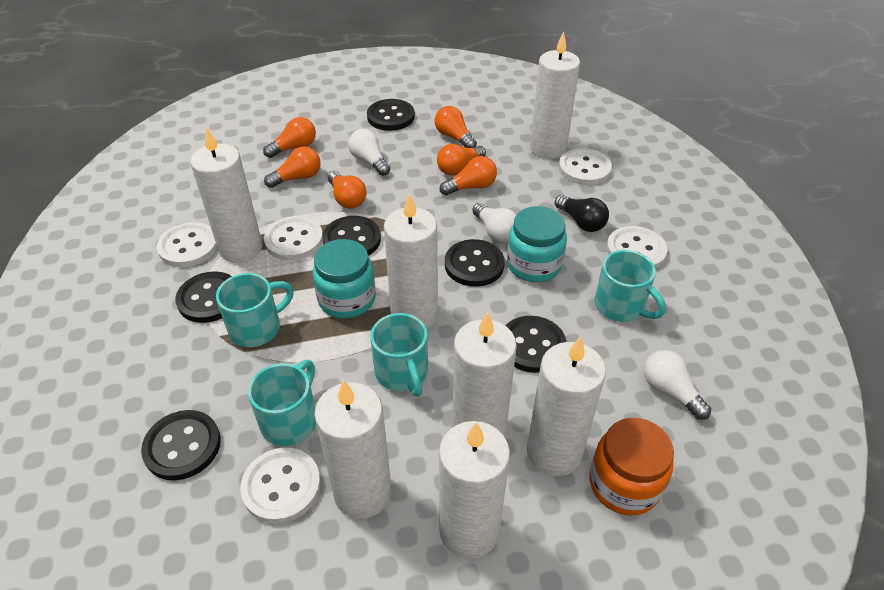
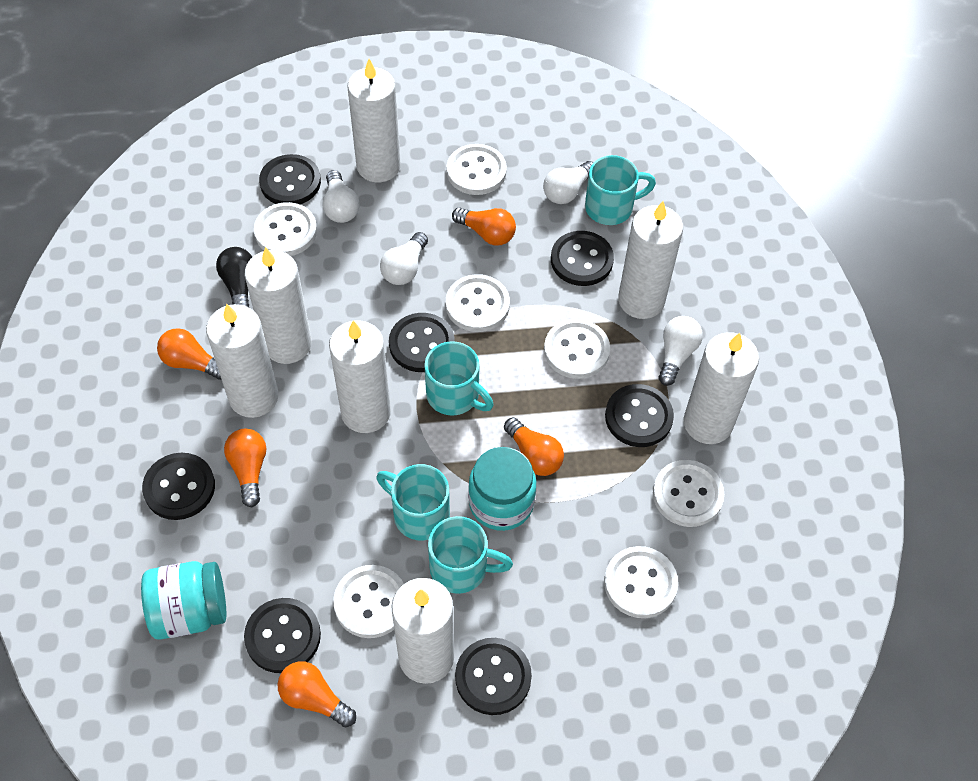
black button: [141,410,221,480] [175,271,232,323] [322,216,381,256] [367,99,415,131] [445,239,505,287] [505,316,567,373] = 6 -> [142,453,215,520] [244,598,321,673] [259,154,321,204] [389,313,455,372] [455,638,532,715] [551,231,614,286] [605,384,674,447] = 7
orange jar: [590,418,674,516] = 1 -> none = 0
orange light bulb: [263,117,316,158] [264,146,321,188] [328,171,367,209] [435,106,477,148] [437,144,486,176] [440,156,497,195] = 6 -> [157,328,221,380] [224,429,266,507] [277,661,356,728] [452,207,516,246] [504,417,564,476] = 5
white button: [157,222,217,267] [240,448,321,524] [264,216,323,261] [559,148,612,185] [607,226,668,269] = 5 -> [254,202,317,256] [333,565,404,638] [446,274,510,332] [447,144,507,195] [544,319,610,379] [604,546,678,618] [653,460,724,527] = 7
white light bulb: [348,129,390,176] [472,203,516,243] [644,350,711,420] = 3 -> [323,170,360,223] [380,232,428,285] [543,161,593,204] [658,316,703,386] = 4

